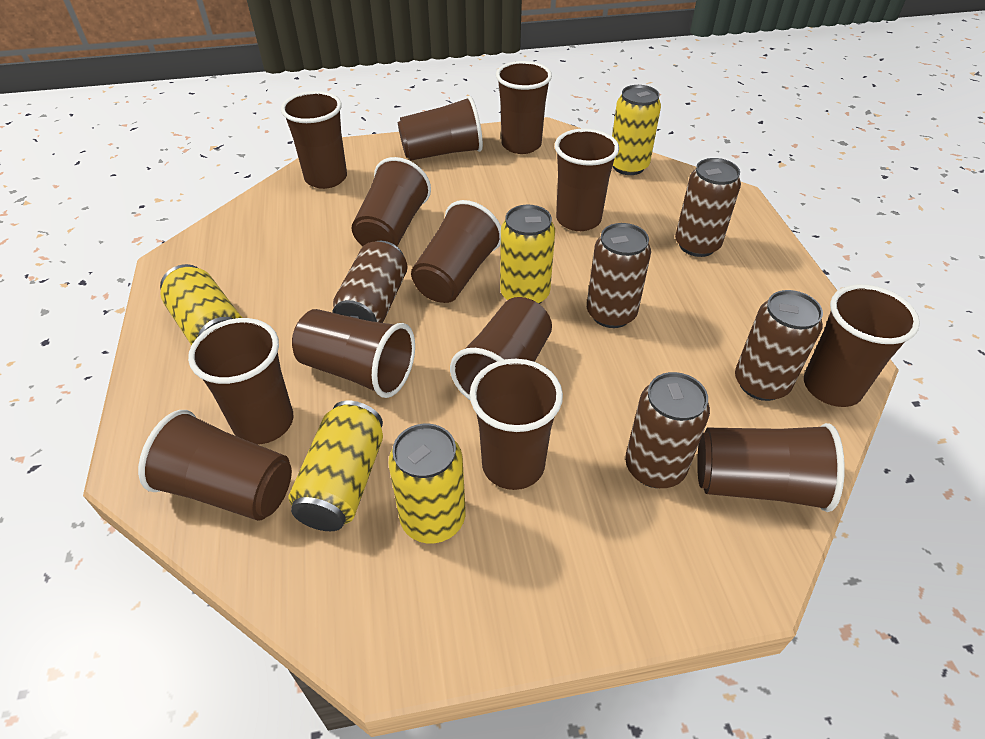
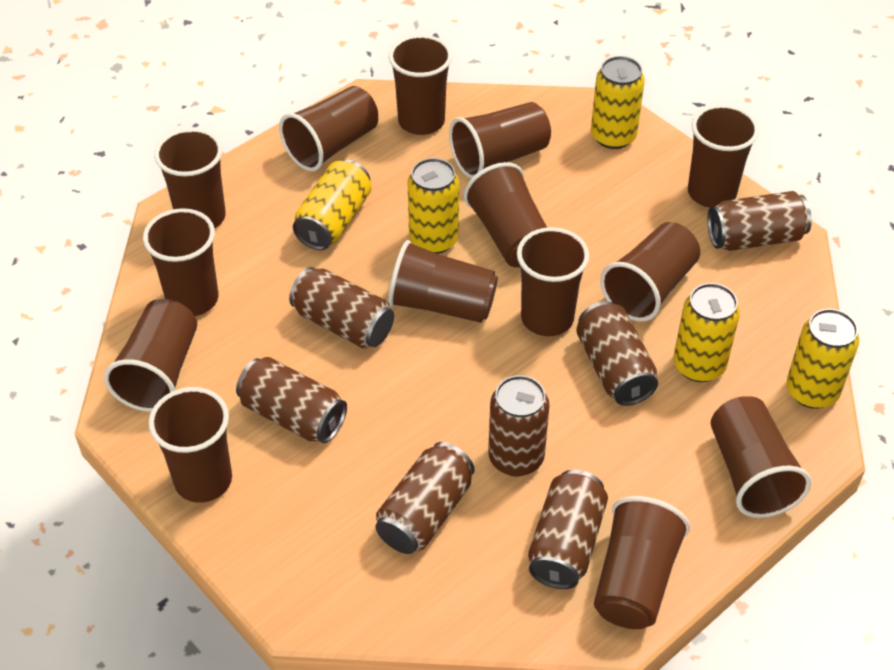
brown can: [332,241,408,323] [587,223,651,328] [625,372,710,488] [675,158,741,257] [735,290,823,401] = 5 -> [236,357,347,443] [289,267,394,349] [375,442,475,554] [488,375,549,476] [528,470,608,589] [576,301,658,406] [707,191,812,251] = 7
brown cup: [138,410,292,521] [188,318,293,444] [281,91,347,189] [292,309,415,398] [352,157,431,246] [398,96,483,161] [411,200,501,303] [450,297,552,400] [470,359,563,490] [496,61,552,154] [555,128,619,231] [697,423,845,512] [804,284,920,407] = 13 -> [104,299,197,412] [143,208,218,316] [149,387,232,503] [154,128,226,228] [279,86,378,172] [388,240,498,323] [389,35,452,135] [449,102,551,179] [464,162,547,267] [517,227,589,336] [594,496,690,629] [600,222,700,322] [688,104,759,207] [711,396,811,518] = 14

